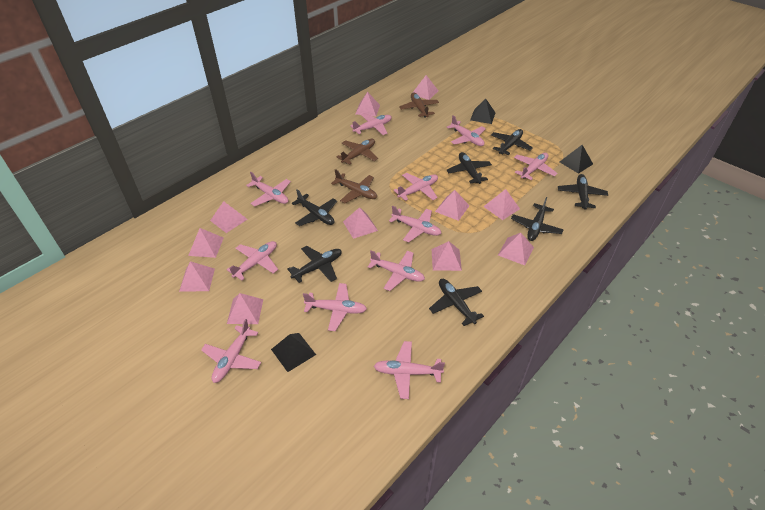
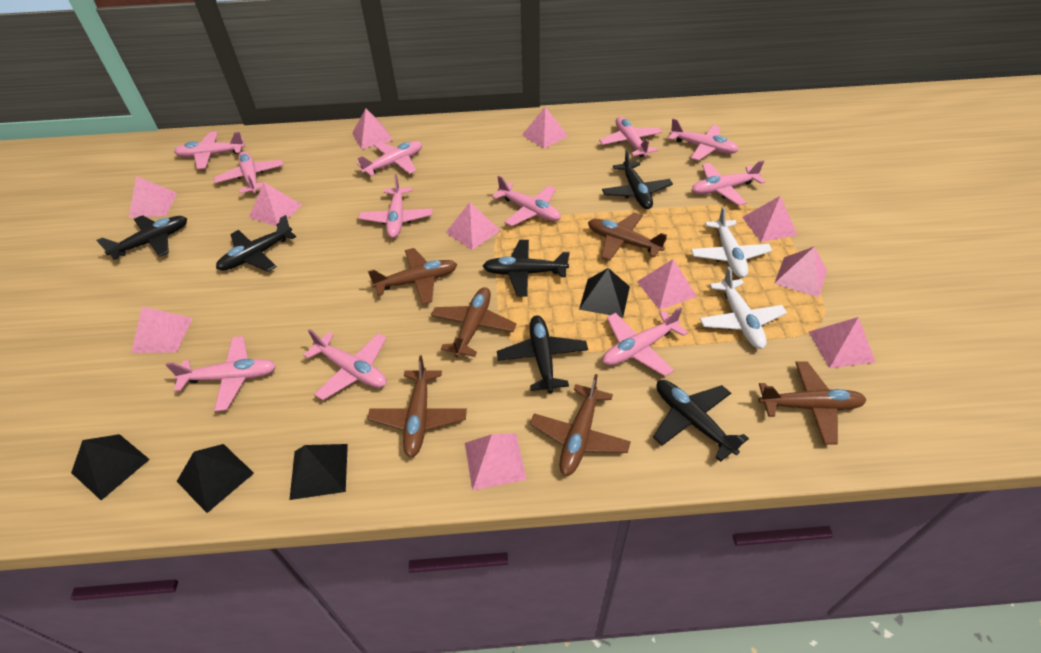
black plane: [287,246,342,283] [292,189,337,226] [429,279,484,326] [447,152,492,184] [491,129,533,155] [511,197,564,241] [558,174,608,210] = 7 -> [96,215,187,260] [216,215,296,272] [483,240,570,297] [497,315,588,393] [602,150,673,209] [653,380,749,462] = 6
black pyramid: [271,333,316,372] [470,99,495,124] [560,145,593,174] = 3 -> [71,434,150,500] [177,444,254,513] [289,444,348,500] [579,268,630,317] = 4
brown plane: [331,169,377,203] [337,139,378,165] [399,93,439,118] = 3 -> [368,248,457,304] [368,356,467,458] [431,287,517,358] [530,374,631,476] [588,212,667,260] [758,361,866,445] = 6
white plane: none = 0 -> [691,207,772,278] [700,267,787,349] = 2

